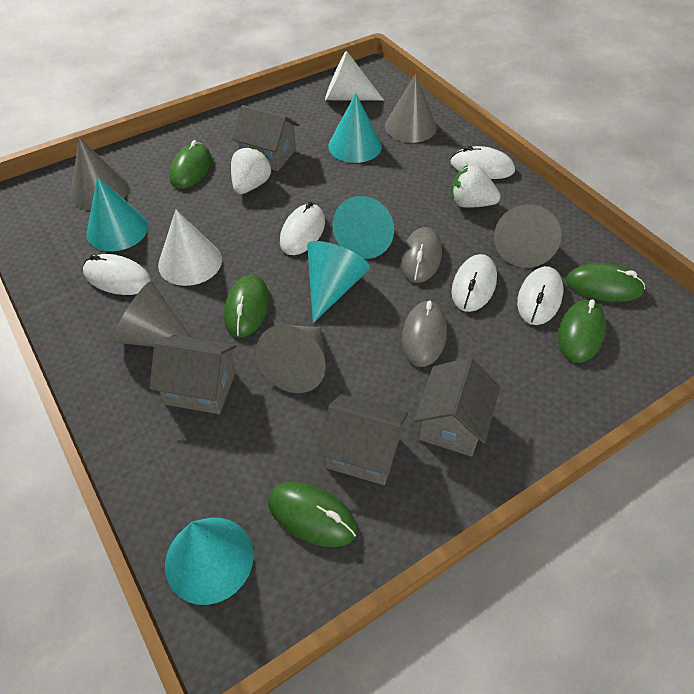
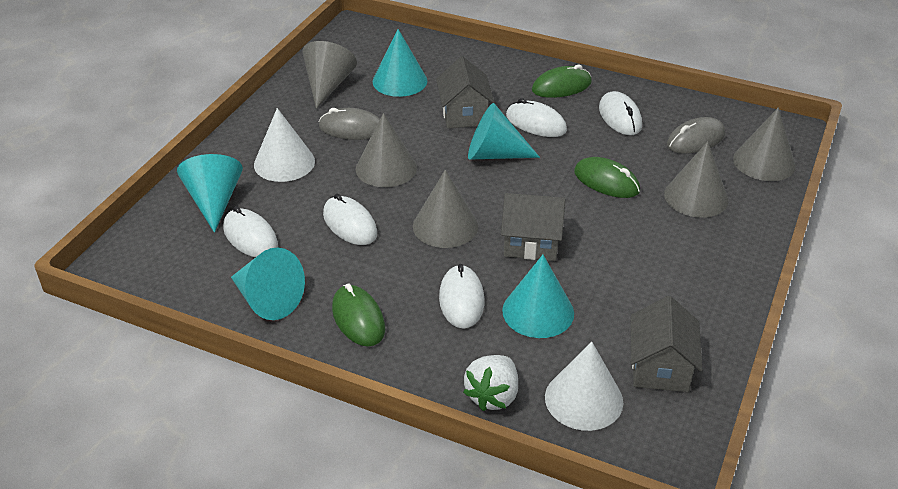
green mouse: [170,140,211,189] [224,275,269,338] [268,482,357,547] [558,299,606,363] [565,263,645,302] = 5 -> [332,284,385,347] [532,65,592,98] [574,157,640,198] = 3
grey house: [149,335,236,414] [232,105,299,171] [318,394,408,485] [414,357,500,456] = 4 -> [436,56,494,128] [501,193,565,261] [631,296,703,392] = 3
white strawberry: [231,146,272,194] [451,165,501,208] = 2 -> [463,355,518,411] = 1

